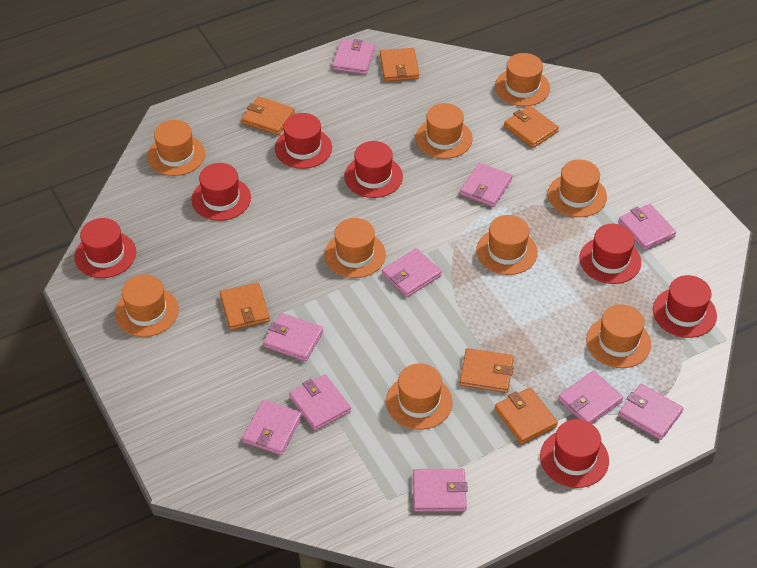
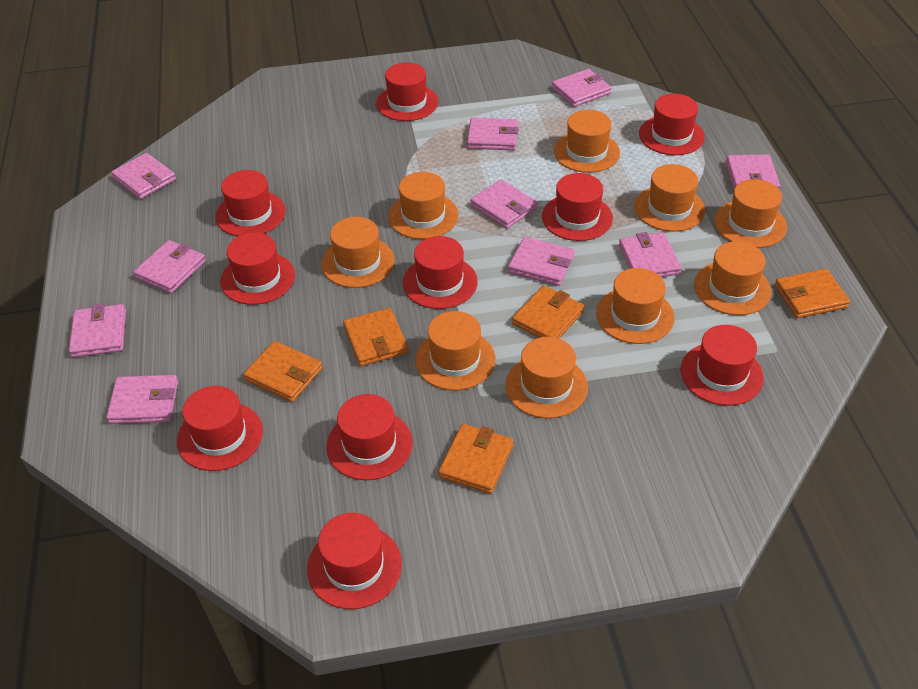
orange wallet: [220,283,270,330] [242,96,295,135] [380,48,419,82] [459,348,514,393] [495,387,558,444] [504,105,559,148] = 6 -> [243,341,323,402] [343,308,408,366] [438,424,513,494] [512,285,584,339] [774,269,850,318] = 5
red hat: [74,218,136,278] [191,163,251,221] [275,113,332,169] [344,141,403,198] [540,419,609,488] [579,224,641,284] [653,275,717,338] = 7 -> [177,386,263,471] [215,170,286,236] [220,232,295,305] [307,513,402,609] [326,394,413,480] [376,62,438,121] [403,236,478,309] [542,173,613,241] [639,94,705,155] [680,325,764,406] = 10

